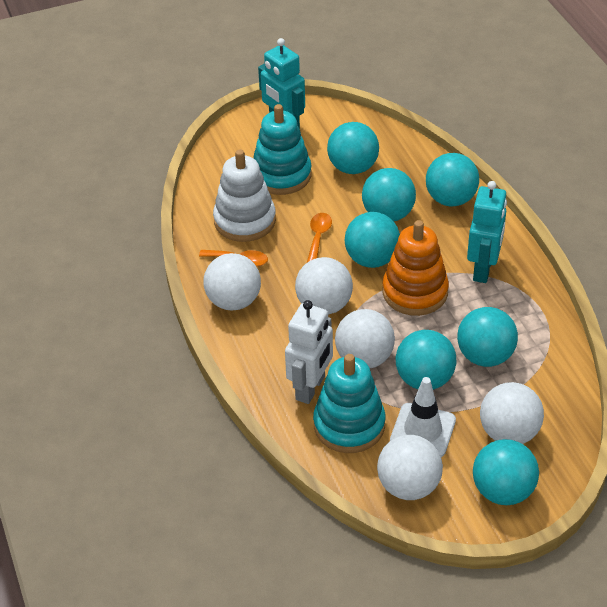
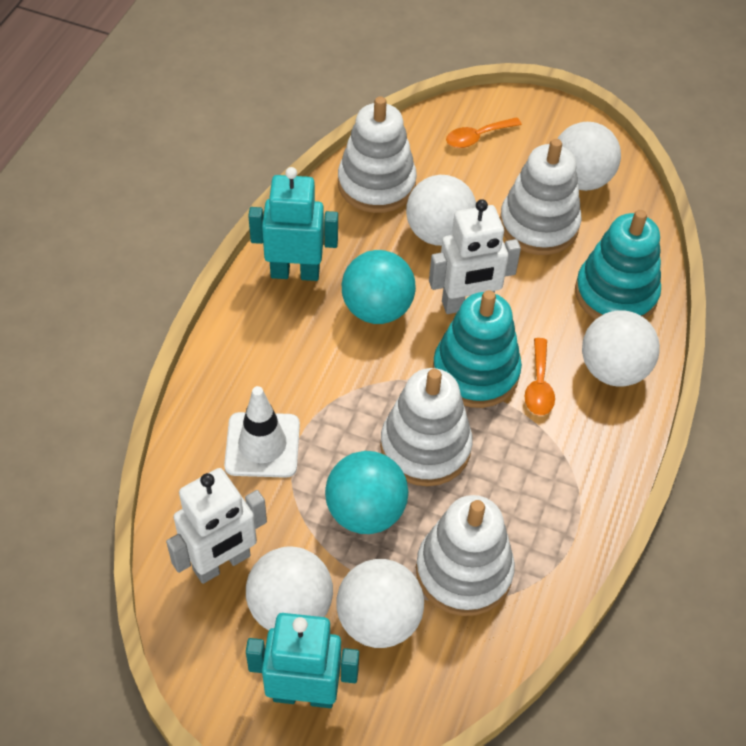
orange stacking toy: [382,220,449,316] = 1 -> none = 0
turquoise ball: [327,122,379,174] [344,212,400,268] [362,168,416,221] [396,330,456,390] [426,153,479,206] [457,307,518,367] [473,439,539,505] = 7 -> [325,451,408,534] [342,250,416,324] = 2
white robot: [285,300,333,404] = 1 -> [166,468,267,584] [429,199,521,314] = 2
white stacking toy: [213,149,276,242] = 1 -> [338,96,417,213] [380,368,473,486] [416,495,515,616] [500,139,581,255] = 4

